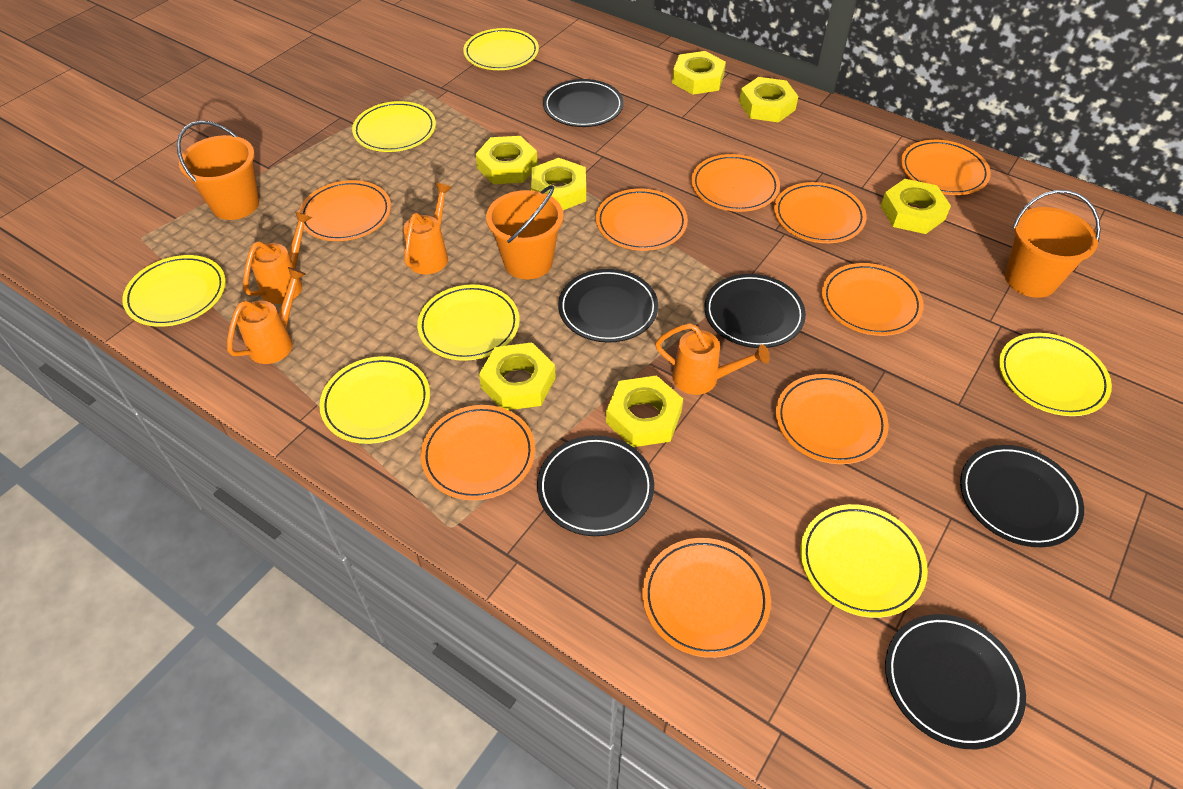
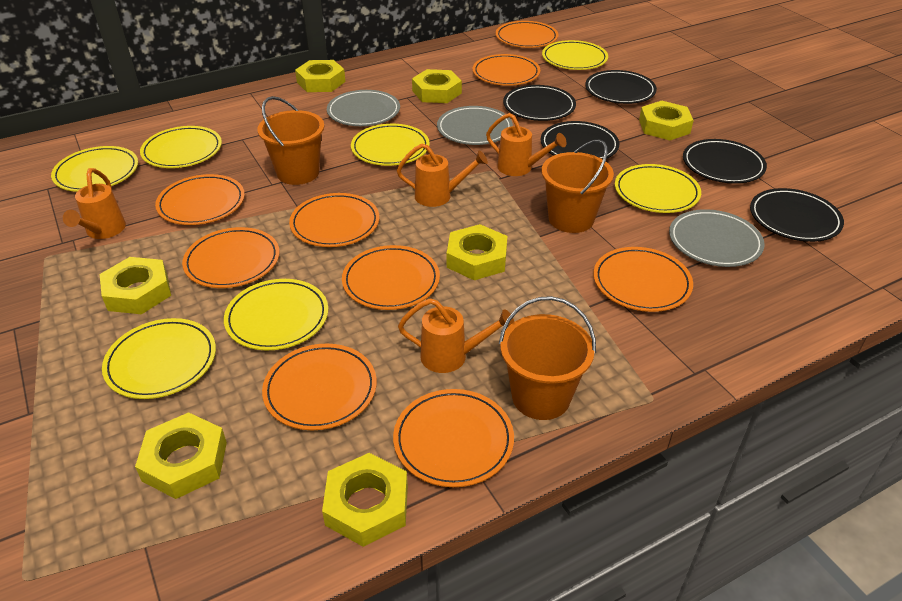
black plate: [537,435,654,536] [543,79,624,127] [558,269,658,342] [704,274,806,348] [885,614,1026,749] [960,445,1084,547] = 6 -> [503,85,576,121] [541,121,619,159] [585,70,657,104] [683,139,767,184] [750,188,844,242] = 5
grey plate: none = 0 -> [327,90,400,126] [437,106,513,145] [669,209,764,267] = 3

